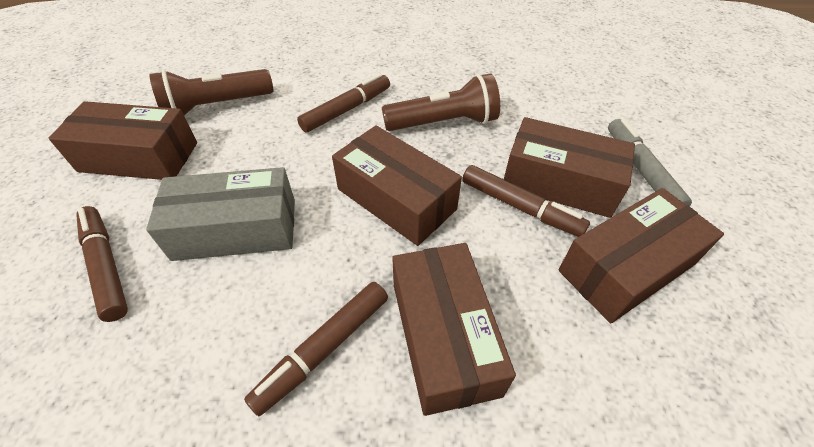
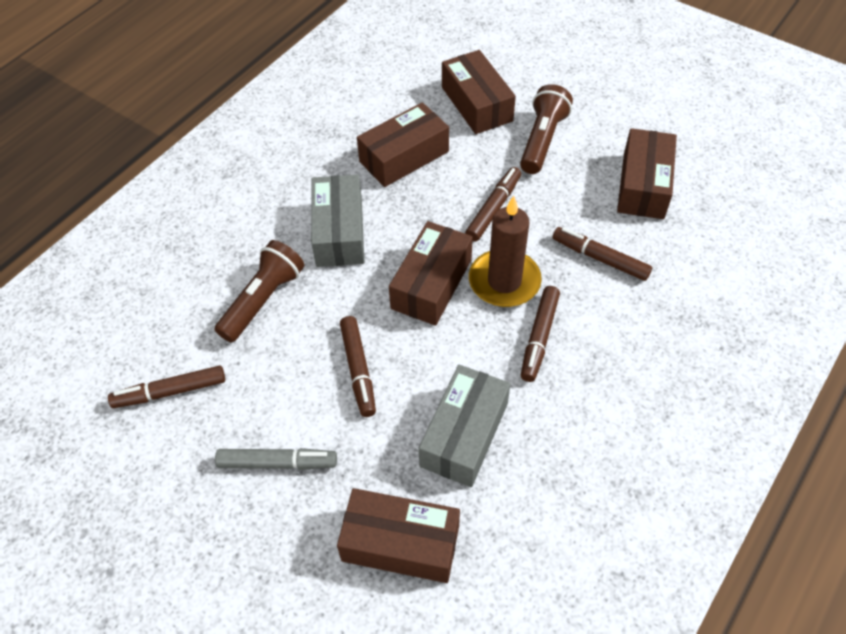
brown candle: none = 0 -> [469,196,542,307] = 1
brown marker: [76,206,128,322] [244,282,388,416] [297,73,390,132] [462,165,590,237] = 4 -> [108,366,225,408] [340,316,376,417] [465,167,521,242] [521,286,560,382] [553,227,652,281] = 5
grey box: [146,167,295,261] = 1 -> [311,175,364,267] [419,365,510,487] = 2

